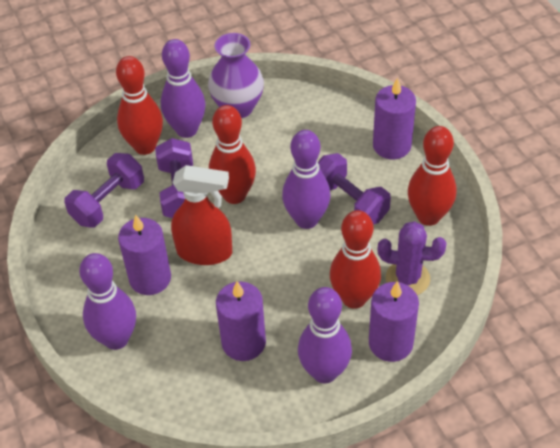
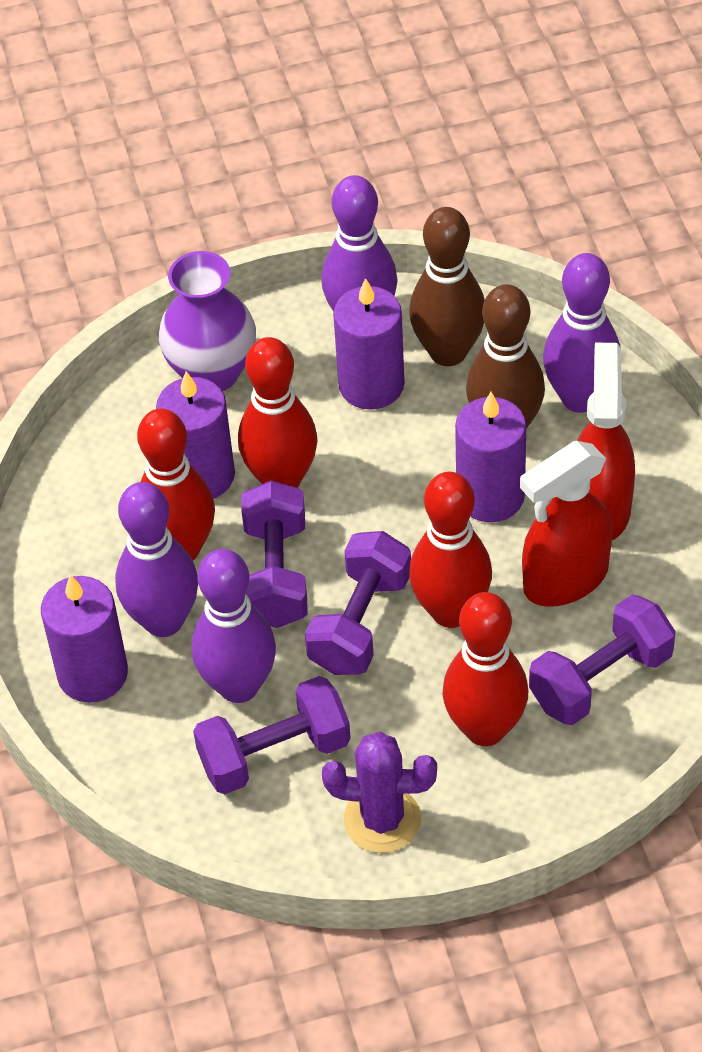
brown bowling pin: none = 0 -> [409,207,485,366] [466,284,545,428] = 2
purple dumbbell: [64,153,144,228] [155,138,193,218] [318,153,391,225] = 3 -> [193,676,351,794] [241,480,308,628] [305,531,411,675] [529,595,676,725] = 4
red spray bottle: [171,165,232,265] = 1 -> [520,441,613,607] [577,343,635,540] = 2

